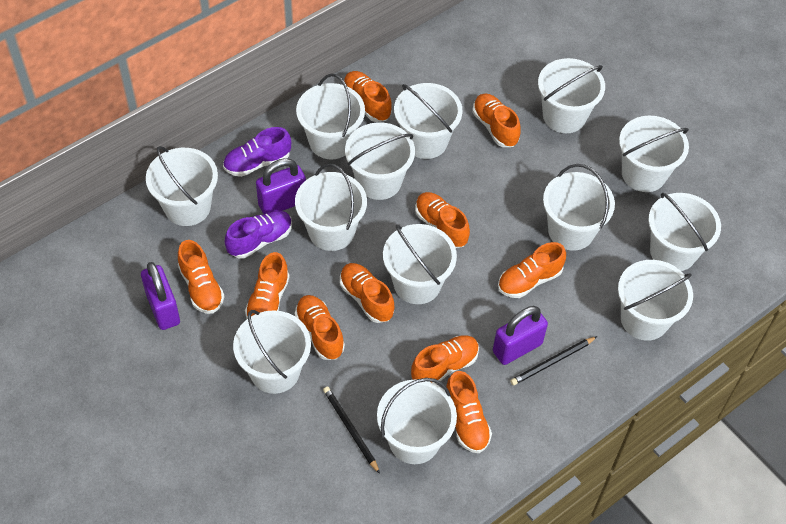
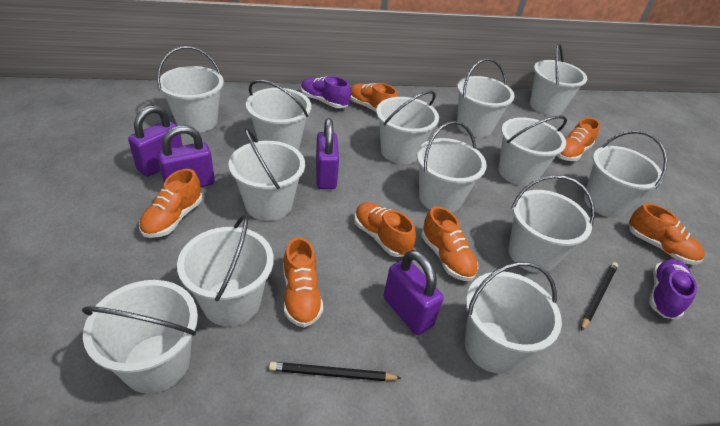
orange shoe: [178,240,224,314] [245,252,290,319] [295,295,345,360] [340,263,394,323] [344,71,392,122] [411,335,479,384] [415,192,470,248] [446,371,492,453] [472,94,521,147] [498,242,566,298] = 10 -> [139,169,202,238] [283,237,323,327] [350,83,398,112] [354,202,416,257] [421,206,478,281] [557,118,600,161] [629,203,705,265] = 7
purple padlock: [141,262,180,330] [256,158,306,214] [493,306,548,365] = 3 -> [128,105,183,177] [157,126,215,187] [316,118,339,189] [384,250,444,335] = 4

